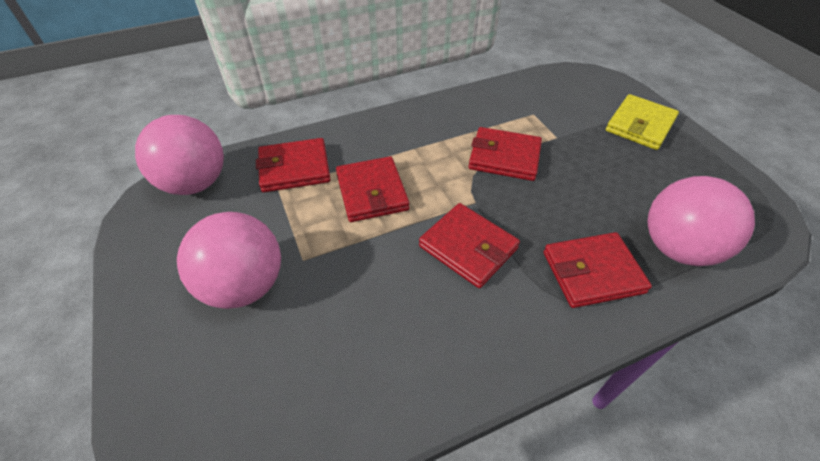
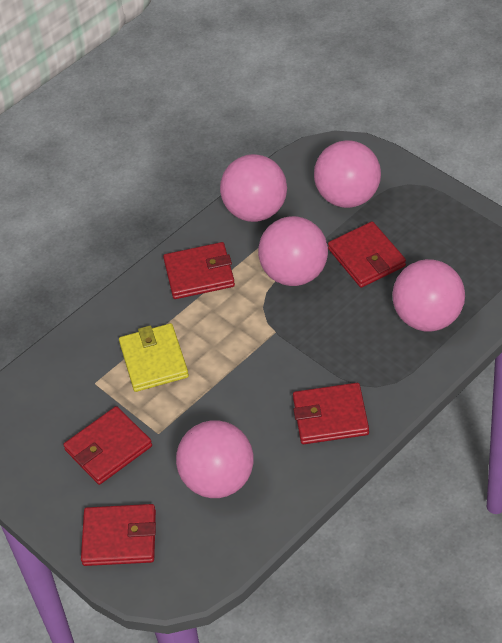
pink ball: [135,115,224,195] [177,212,281,309] [648,176,755,266] = 3 -> [176,420,254,498] [220,154,287,222] [258,216,328,286] [314,140,381,208] [392,259,465,332] = 5

